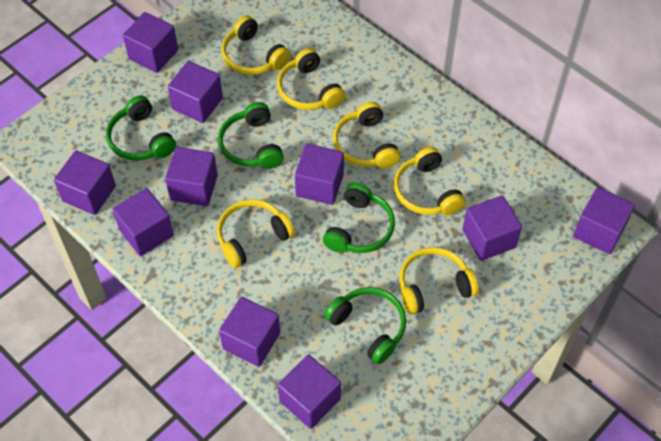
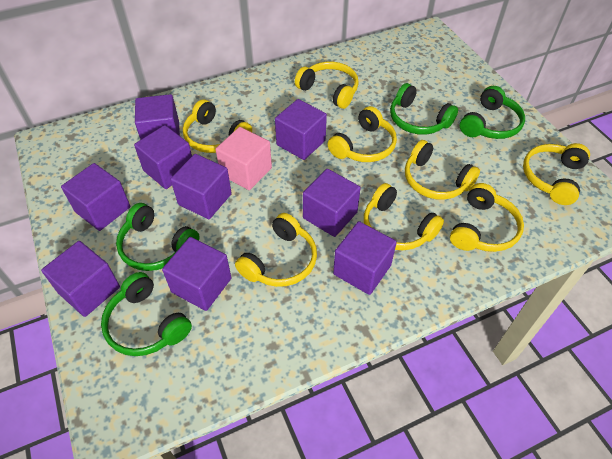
pink cube: none = 0 -> [216,127,272,190] = 1
purple cube: [54,151,116,215] [112,188,174,256] [123,12,178,73] [165,147,218,206] [168,61,223,123] [219,297,280,367] [278,354,341,429] [295,144,344,205] [463,195,522,261] [573,187,635,254] = 10 -> [41,241,120,317] [61,163,130,231] [134,125,192,189] [135,94,180,140] [162,237,231,311] [170,154,232,219] [275,99,327,160] [303,169,360,237] [333,221,397,295] = 9
yellow headphones: [217,199,295,268] [221,15,291,75] [277,48,345,110] [333,102,401,168] [394,147,466,215] [399,247,479,314] = 6 -> [183,99,252,153] [235,213,317,287] [295,61,359,109] [328,106,397,162] [364,183,444,250] [405,140,480,200] [450,183,524,252] [523,143,590,205] = 8

